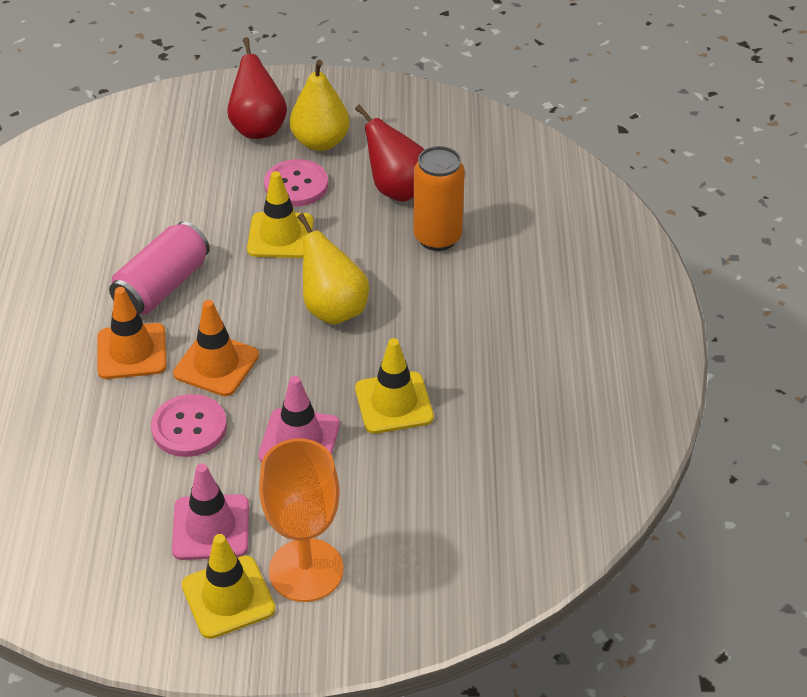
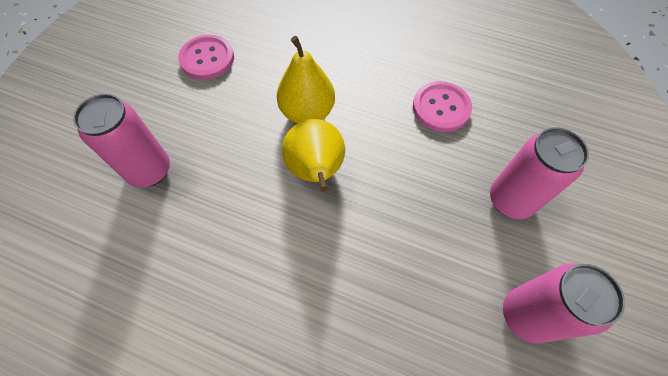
orange can: [413,146,465,251] = 1 -> none = 0
orange goblet: [259,438,344,602] = 1 -> none = 0
orange traffic cone: [98,287,167,379] [173,300,259,396] = 2 -> none = 0
pink can: [109,221,210,315] = 1 -> [73,94,170,187] [490,128,589,219] [503,263,625,343] = 3
pink traffic cone: [172,463,249,560] [259,376,340,462] = 2 -> none = 0
red pear: [227,37,287,139] [355,105,425,202] = 2 -> none = 0
yellow traffic cone: [182,534,275,639] [247,171,313,258] [355,338,434,434] = 3 -> none = 0

